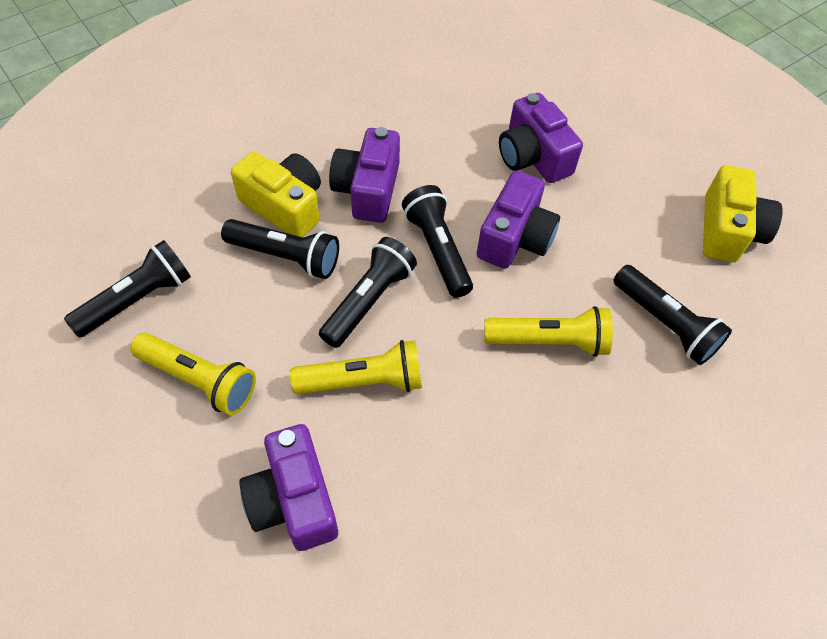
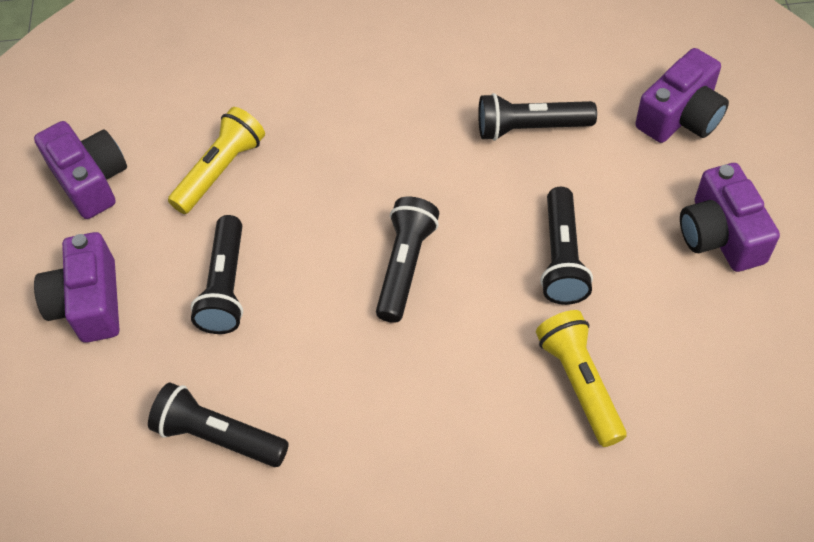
yellow camera: [231,152,321,237] [703,165,783,262] = 2 -> none = 0
yellow flashlight: [130,333,256,415] [290,340,422,394] [484,306,613,357] = 3 -> [168,107,265,214] [536,310,627,447] = 2

